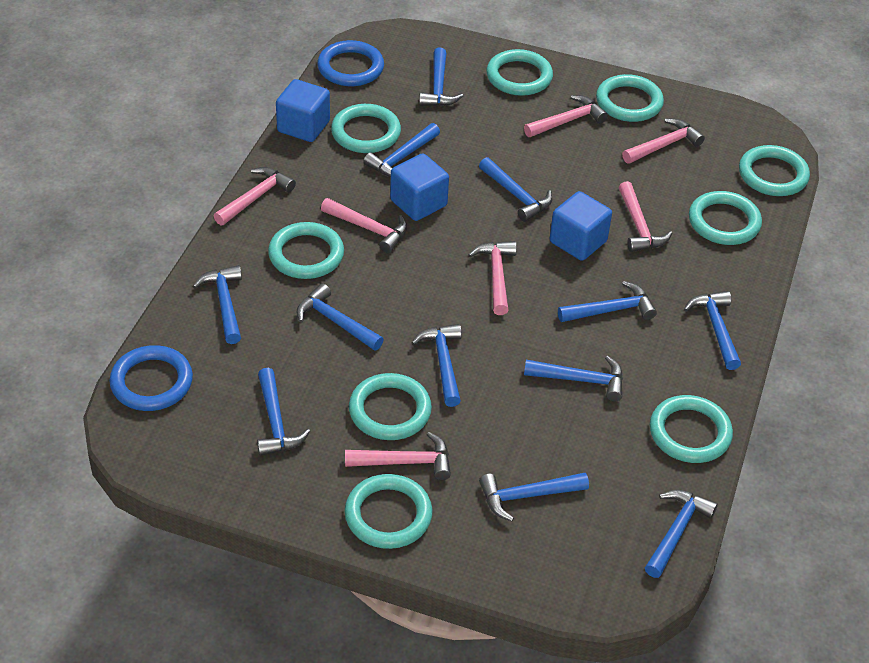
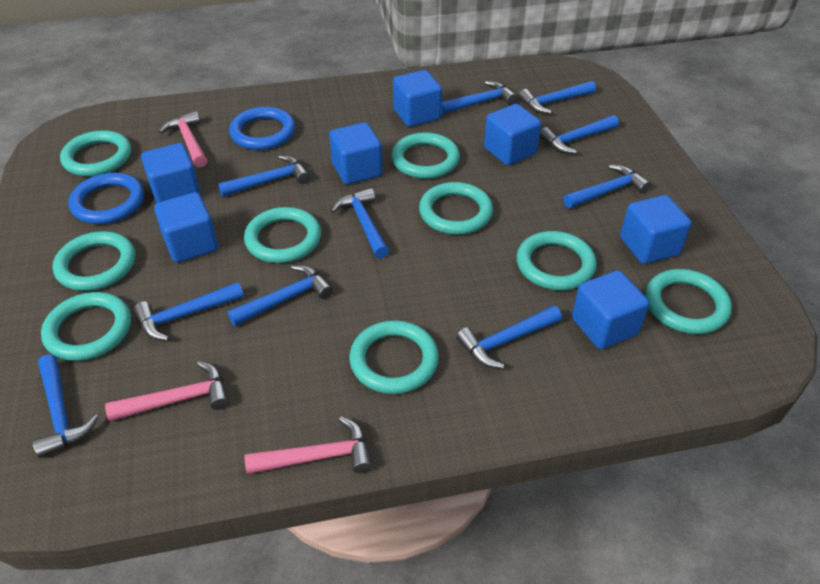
blue cube: [276,79,330,142] [390,153,449,221] [550,191,612,261] = 3 -> [141,143,200,203] [154,192,218,263] [329,122,382,184] [393,70,442,127] [484,104,541,165] [572,270,649,349] [620,195,691,264] = 7
blue hammer: [193,265,242,344] [257,368,310,456] [297,283,384,351] [363,123,440,177] [411,324,462,407] [419,48,463,106] [479,157,553,222] [479,473,589,521] [524,356,623,402] [558,281,657,322] [645,490,718,578] [684,291,741,370] = 12 -> [33,354,99,458] [134,282,244,341] [218,155,310,197] [227,265,333,326] [331,188,389,258] [441,81,517,114] [456,305,562,369] [518,81,596,114] [539,115,619,154] [563,165,651,208] = 10
pink hammer: [214,167,296,225] [321,198,407,253] [345,432,451,480] [468,241,517,315] [524,95,608,137] [618,181,672,252] [622,118,705,164] = 7 -> [105,361,229,421] [159,111,207,167] [244,417,372,474] = 3

